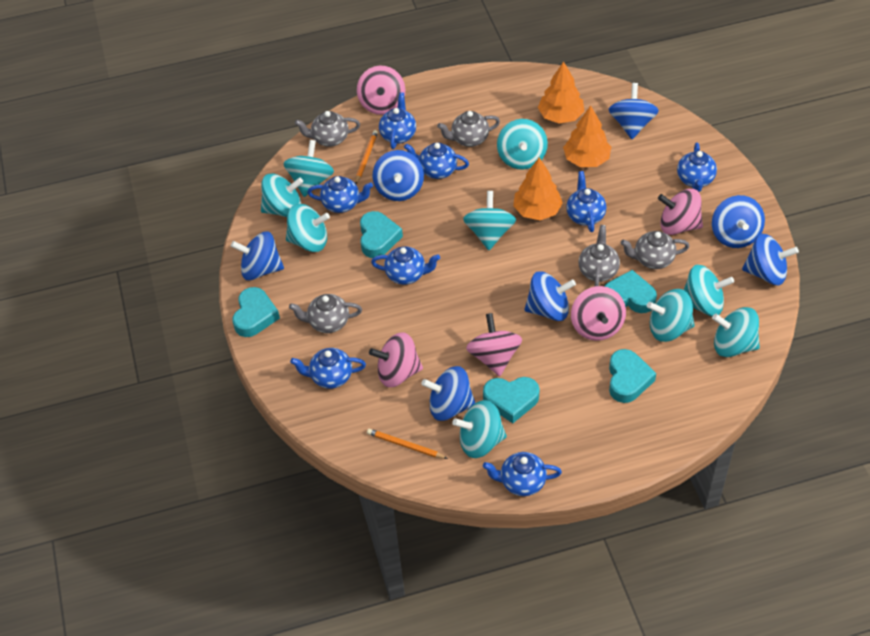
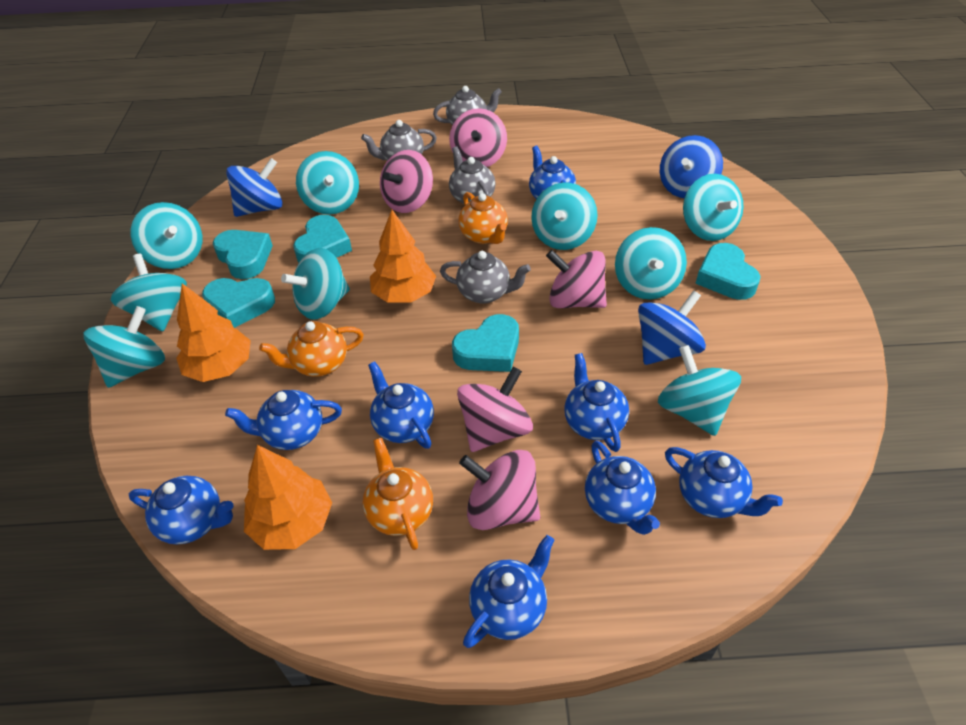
blue spinning top: [231,231,284,280] [373,150,424,201] [421,366,475,421] [524,271,576,321] [609,83,659,139] [712,195,765,248] [742,234,799,285] = 7 -> [226,158,283,217] [638,290,706,365] [660,135,723,198] = 3
grey teapot: [289,294,362,333] [295,111,360,147] [437,111,500,147] [579,225,620,287] [621,231,690,269] = 5 -> [361,120,437,160] [433,86,502,125] [440,251,531,304] [449,146,496,204] = 4
orange pencil: [355,130,378,184] [367,429,448,459] = 2 -> none = 0
orange teapot: none = 0 -> [259,321,364,377] [362,438,433,550] [458,192,508,244] = 3

